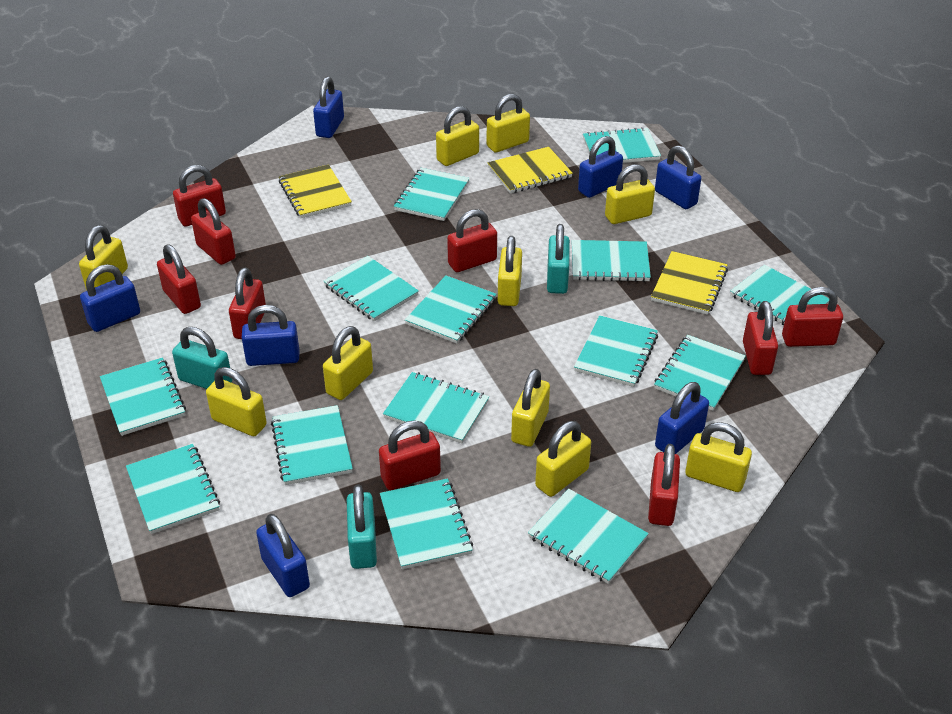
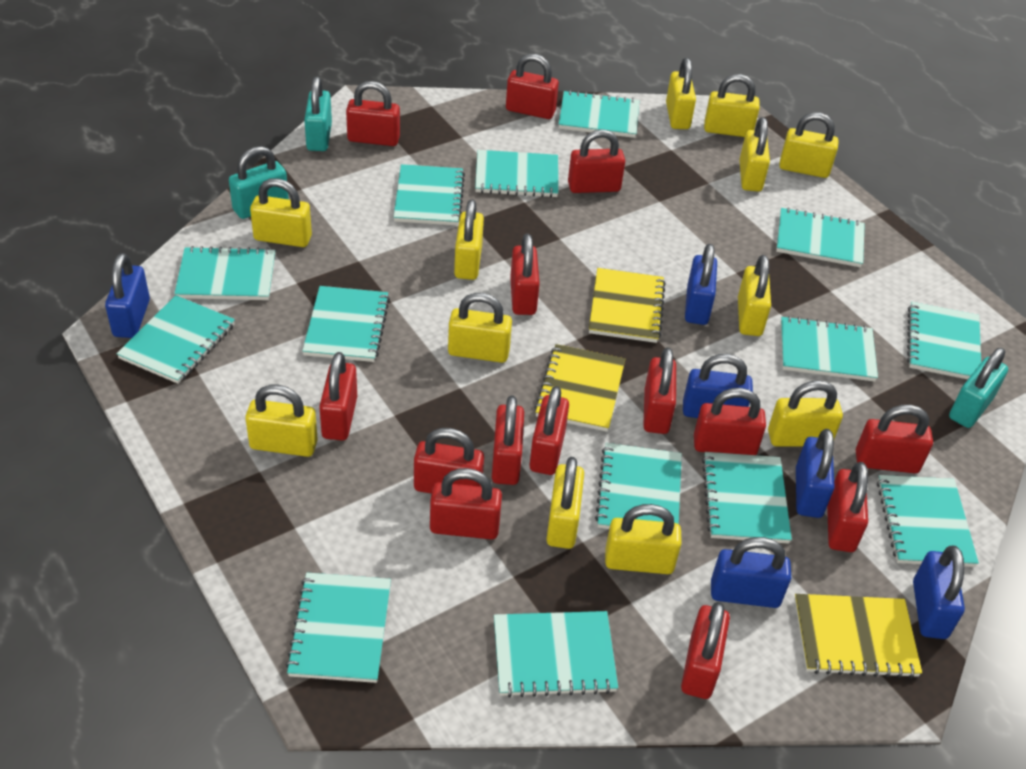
blue padlock: [80,264,140,332] [242,305,299,366] [256,514,310,597] [313,77,344,138] [578,136,623,198] [655,145,701,209] [655,382,709,454] = 7 -> [105,253,150,338] [683,354,753,418] [685,244,717,325] [711,537,791,608] [796,429,835,518] [913,546,965,639] = 6
red padlock: [157,244,201,314] [173,165,226,227] [191,198,236,265] [229,268,266,339] [379,420,441,490] [447,209,497,272] [648,444,680,526] [743,301,778,375] [782,287,843,347] = 9 -> [319,352,357,441] [346,81,400,146] [414,428,484,494] [430,468,502,540] [492,395,524,485] [506,54,559,119] [510,234,540,315] [530,386,569,475] [568,129,625,193] [643,348,676,434] [681,602,730,699] [694,388,766,455] [827,462,868,552] [856,405,933,473] = 14
yellow padlock: [79,225,128,290] [206,367,267,436] [323,326,373,400] [436,106,479,166] [487,94,530,153] [498,236,522,306] [511,369,550,447] [535,421,591,497] [605,164,655,224] [685,422,752,492] = 10 -> [245,385,318,457] [250,178,312,247] [448,293,512,363] [454,199,484,280] [546,457,584,549] [605,504,682,574] [666,58,696,129] [704,74,760,137] [738,255,771,336] [739,117,770,191] [768,380,843,447] [779,112,839,178] = 12

